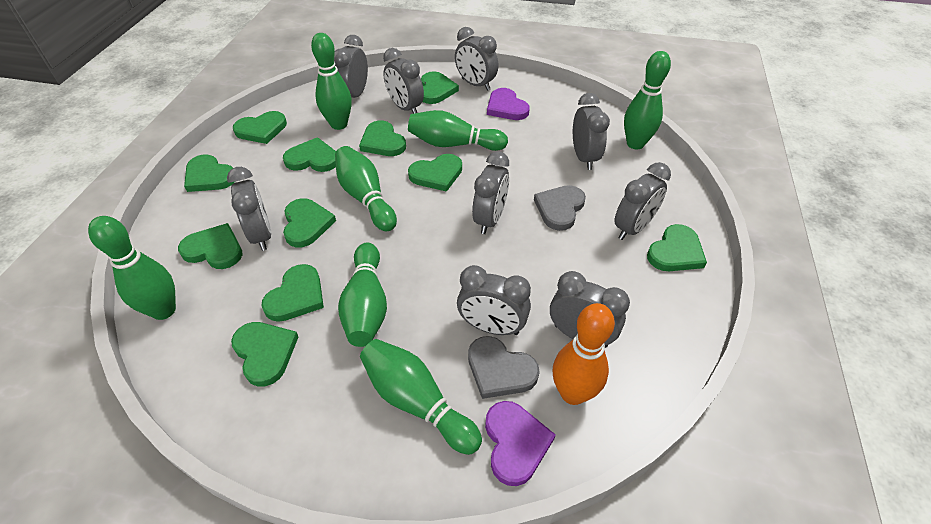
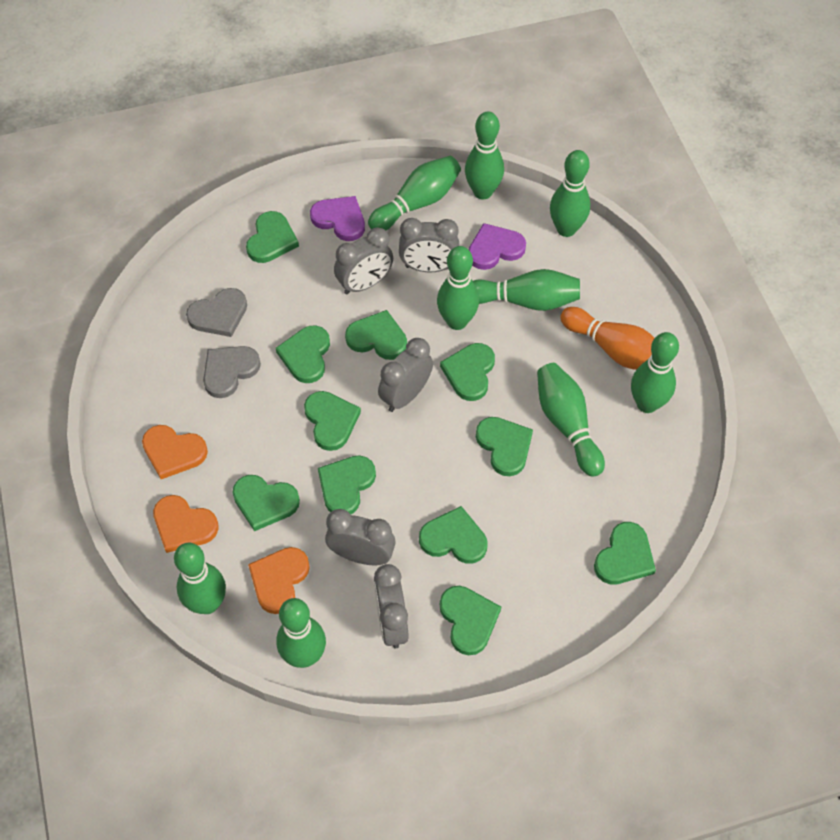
green bowling pin: [88,216,176,320] [311,33,352,130] [335,146,397,231] [338,242,387,347] [360,339,482,455] [408,110,508,151] [624,51,671,149] = 7 -> [174,543,226,614] [277,598,326,668] [368,156,461,231] [437,246,479,330] [465,111,504,199] [473,269,580,311] [537,363,605,477] [550,150,590,237] [631,332,679,413] = 9
grey clock: [227,167,271,251] [334,35,368,98] [383,48,424,114] [455,27,499,91] [457,265,531,335] [472,151,509,234] [550,271,630,348] [573,93,610,170] [614,162,671,240] = 9 -> [325,509,396,565] [334,227,393,294] [374,564,409,648] [378,338,433,412] [399,218,459,272] = 5
orange heart: none = 0 -> [142,425,208,479] [153,495,219,553] [248,547,310,614] = 3

